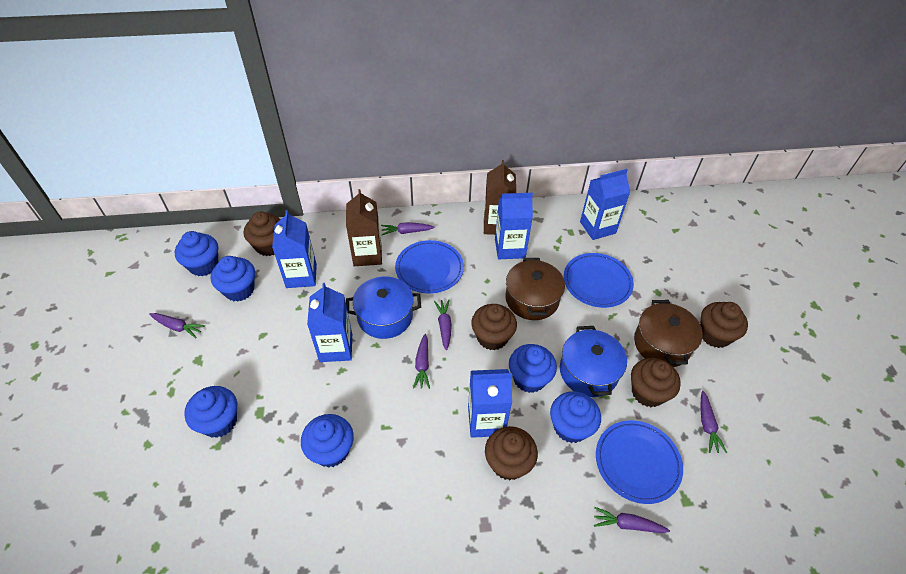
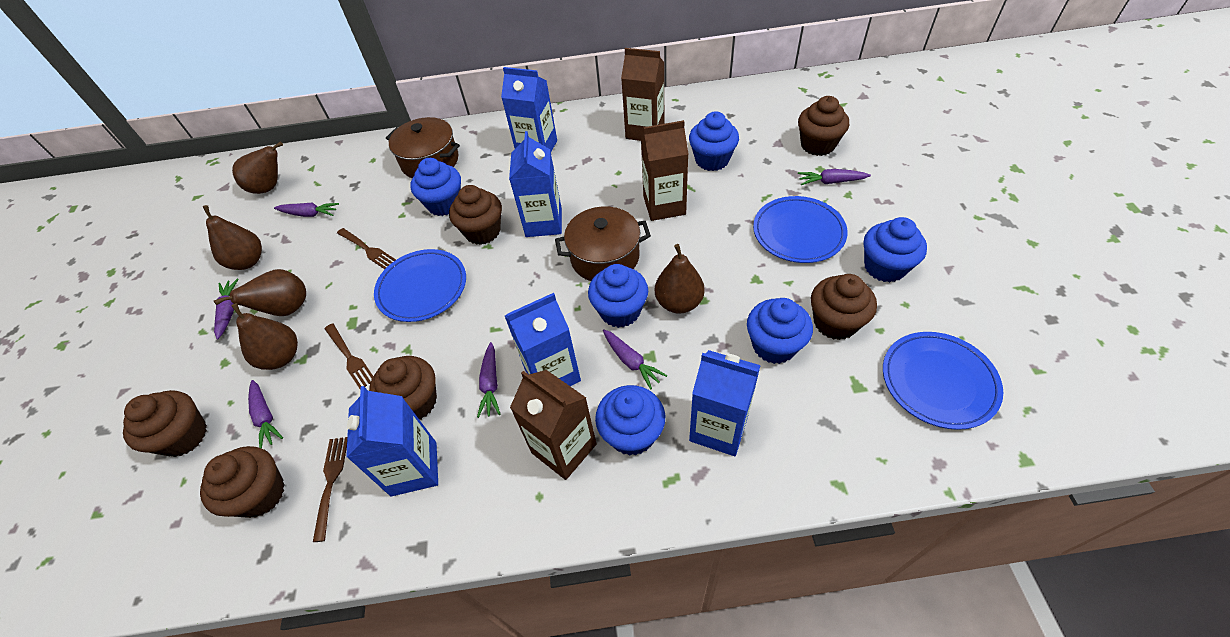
blue pot: [346,276,421,339] [560,326,627,397] = 2 -> none = 0
brown carton: [346,189,382,266] [484,160,516,235] = 2 -> [510,370,597,480] [621,48,664,141] [641,120,689,221] = 3
brown cupcake: [244,212,281,256] [471,304,517,350] [485,426,538,480] [631,358,681,407] [700,302,748,348] = 5 -> [123,390,207,457] [200,446,285,518] [369,356,437,420] [449,185,502,245] [798,96,849,156] [811,274,877,340] = 6
brown fork: none = 0 -> [313,437,347,542] [325,323,373,390] [337,228,396,269] = 3
brown pear: none = 0 -> [203,205,262,270] [214,269,306,316] [231,303,298,370] [232,142,283,194] [655,244,705,314] = 5

